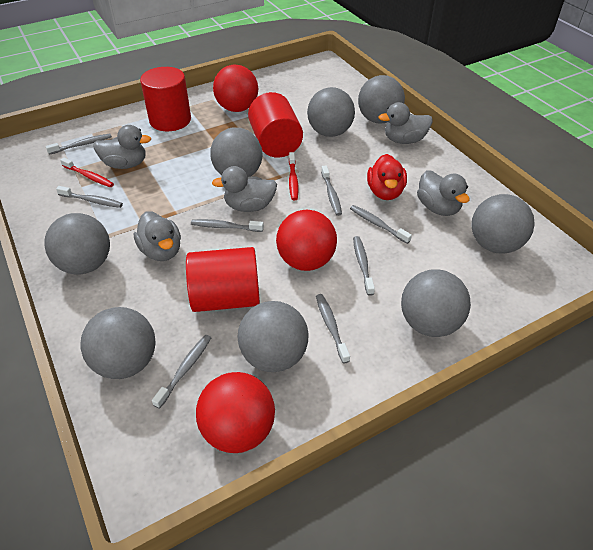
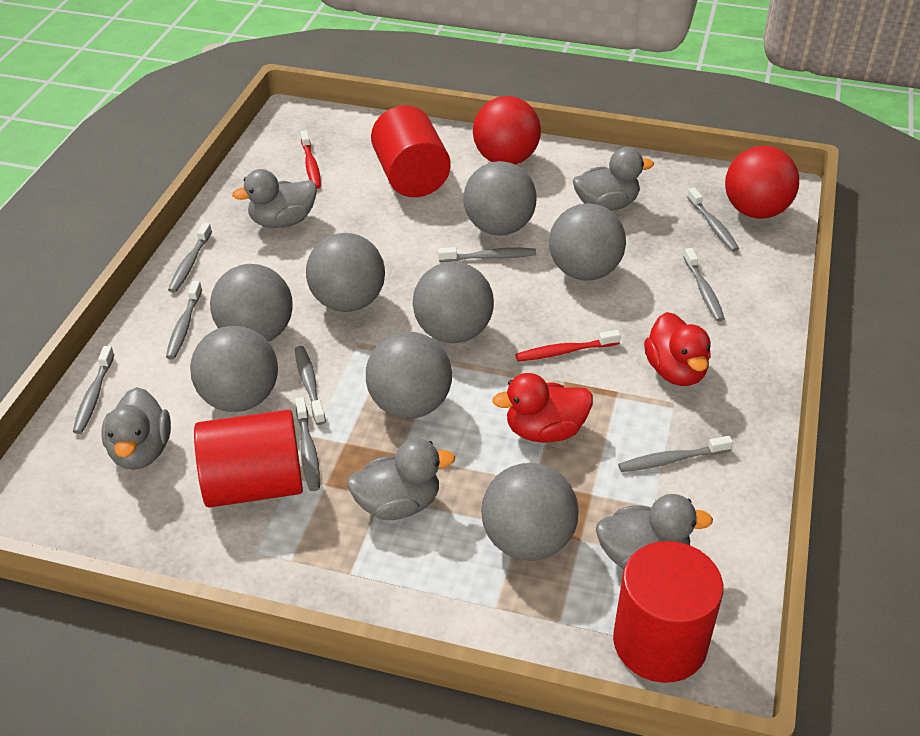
grey toothbrush: [46,134,112,155] [56,186,123,208] [152,335,211,409] [191,219,264,232] [316,294,350,364] [321,166,342,216] [350,205,412,244] [353,236,375,296] = 8 -> [73,346,114,434] [166,281,202,359] [168,223,212,293] [295,346,326,425] [295,397,320,491] [438,247,536,262] [618,436,733,472] [684,248,725,322] [687,188,739,252] = 9
red ball: [196,372,275,453] [213,65,258,112] [276,210,337,271] = 3 -> [473,96,541,164] [725,146,799,219] = 2
red duck: [367,154,407,200] = 1 -> [492,373,593,443] [644,312,711,386] = 2

